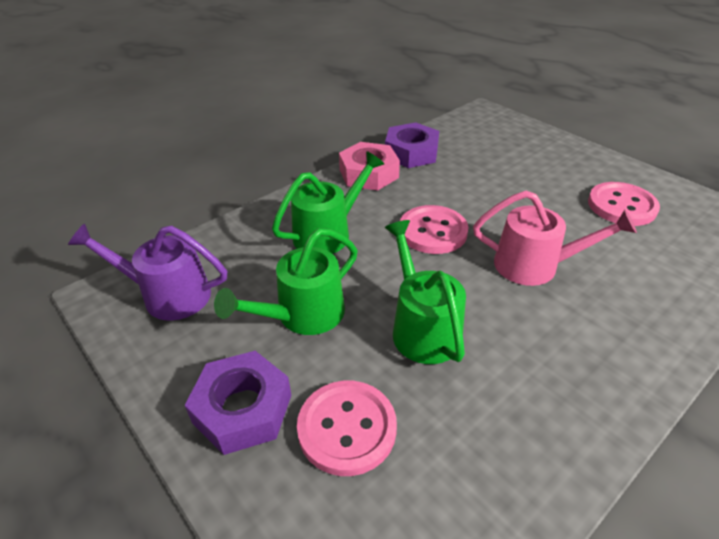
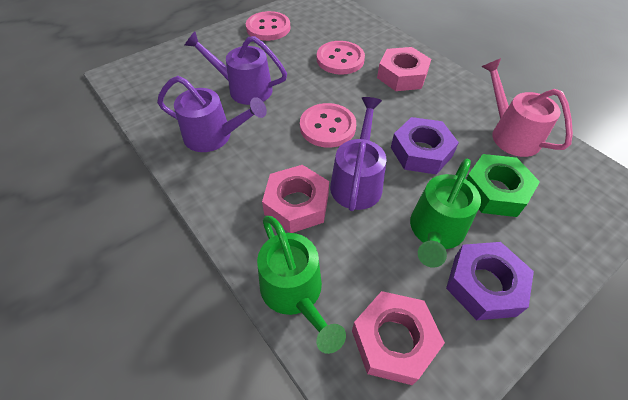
green nut: none = 0 -> [466,154,540,217] = 1
green watering can: [214,228,358,335] [272,151,384,254] [384,220,466,364] = 3 -> [257,216,346,354] [410,159,481,268] = 2
pink nut: [339,142,400,191] = 1 -> [262,165,329,233] [352,291,445,385] [377,47,431,91] = 3
purple watering can: [68,223,227,321] = 1 -> [157,76,267,152] [185,32,287,105] [330,97,386,211] = 3

